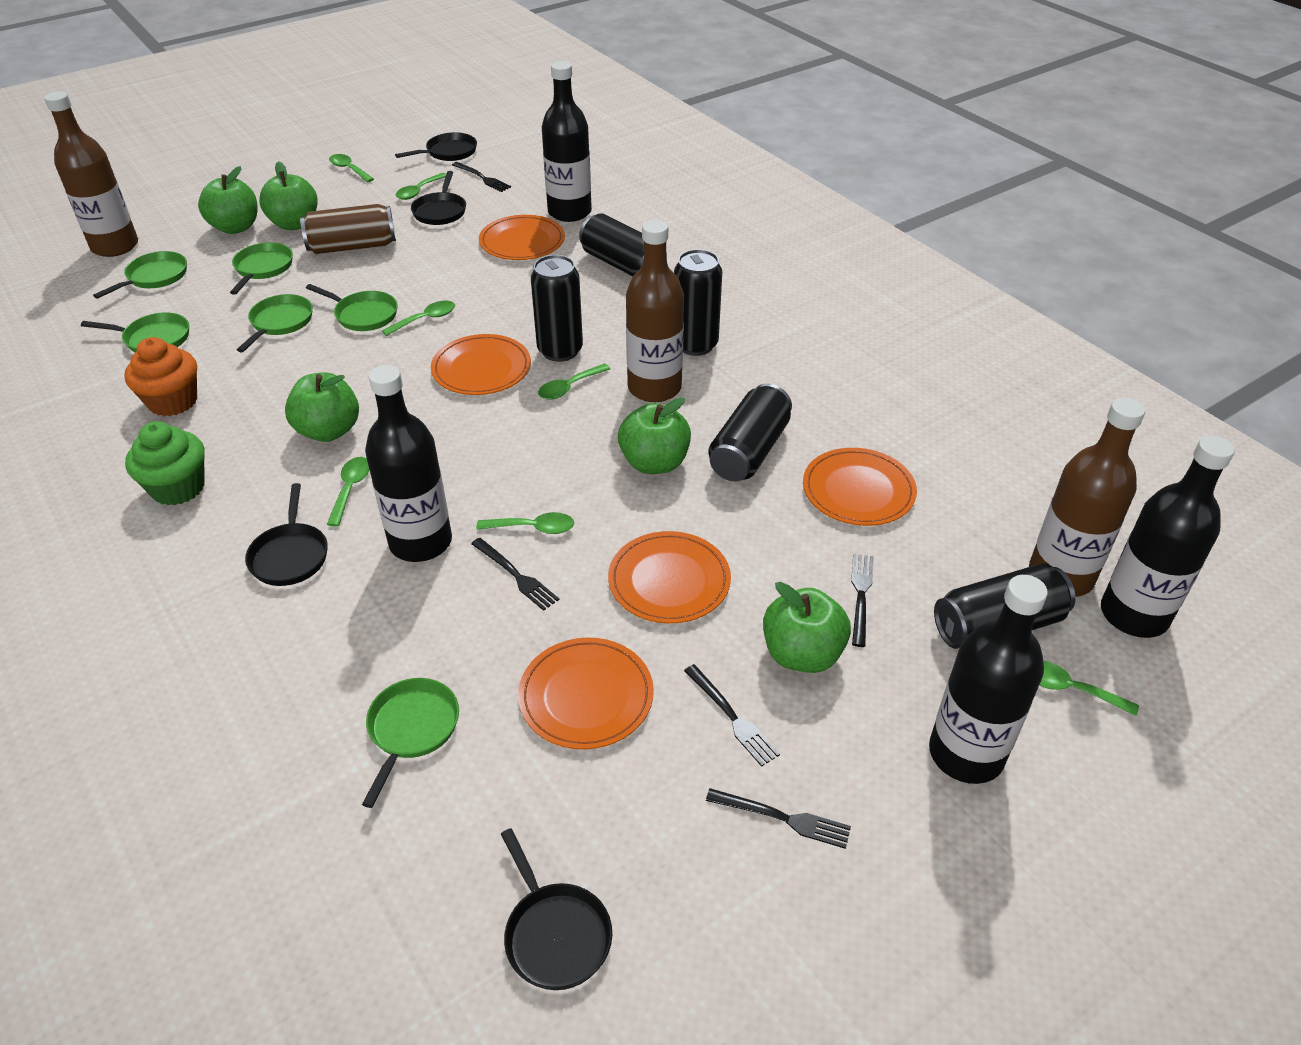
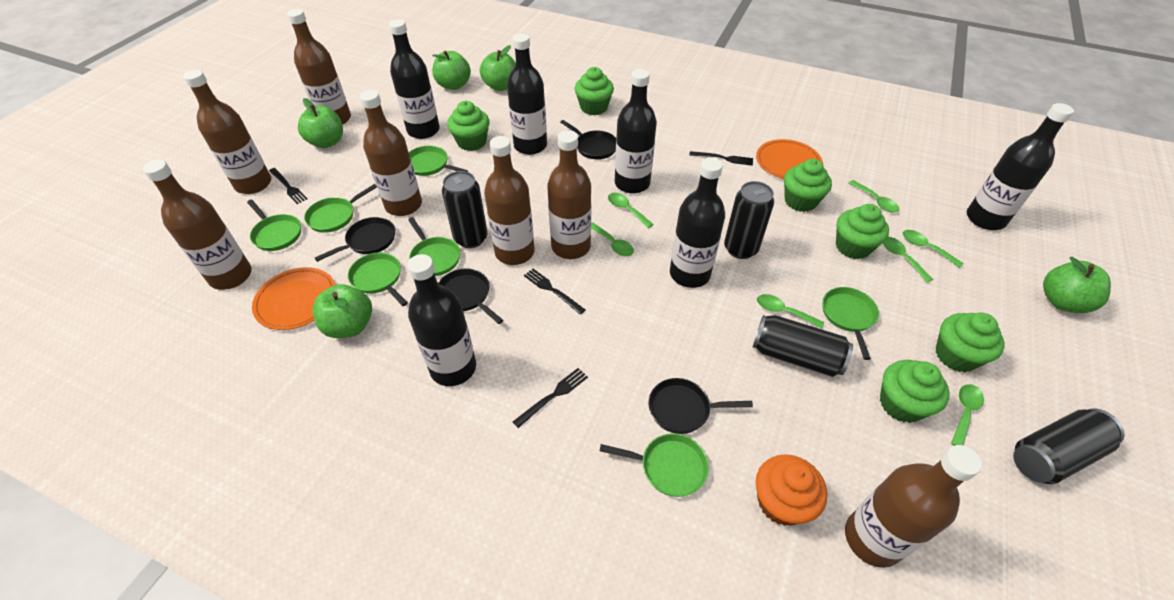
black bottle: [365,365,452,562] [542,61,592,222] [929,575,1048,784] [1101,435,1235,638] = 4 -> [389,19,440,139] [407,254,476,386] [507,34,547,155] [615,69,657,194] [670,158,725,288] [967,103,1074,230] = 6
black can: [531,255,583,362] [579,213,667,276] [674,249,722,356] [708,383,792,481] [934,563,1075,649] = 5 -> [442,171,488,248] [724,181,774,259] [753,315,853,377] [1013,408,1125,484] = 4
black fork: [452,162,511,192] [471,538,559,611] [684,664,780,767] [706,788,851,849] [851,554,873,647] = 5 -> [269,168,307,204] [513,368,588,428] [524,269,585,315] [689,151,753,166] = 4
brown bottle: [44,91,138,257] [626,220,684,402] [1029,397,1145,597] = 3 -> [143,159,252,290] [183,70,271,194] [287,9,351,125] [360,90,422,216] [484,136,534,265] [547,130,591,259] [845,445,982,568] = 7
brown can: [300,204,396,254] = 1 -> none = 0
green cupcake: [125,421,205,505] = 1 -> [447,101,490,151] [575,67,614,115] [784,159,832,212] [836,204,889,259] [880,360,950,423] [935,313,1005,372] = 6
green pan: [81,312,189,352] [93,251,187,299] [230,242,293,295] [237,294,313,352] [306,284,398,331] [362,678,459,808] = 6 -> [247,199,301,251] [304,184,377,233] [348,252,408,306] [408,217,460,276] [409,145,468,176] [600,434,709,497] [822,287,879,360] = 7
orange plate: [431,334,531,395] [479,215,565,260] [518,637,654,749] [608,531,731,623] [803,448,917,526] = 5 -> [252,267,336,330] [756,139,823,179] = 2

